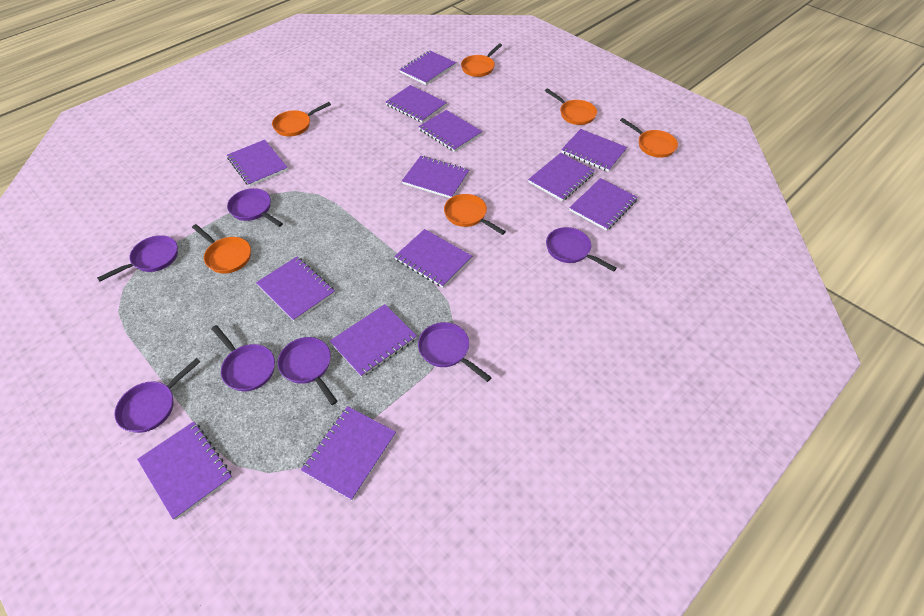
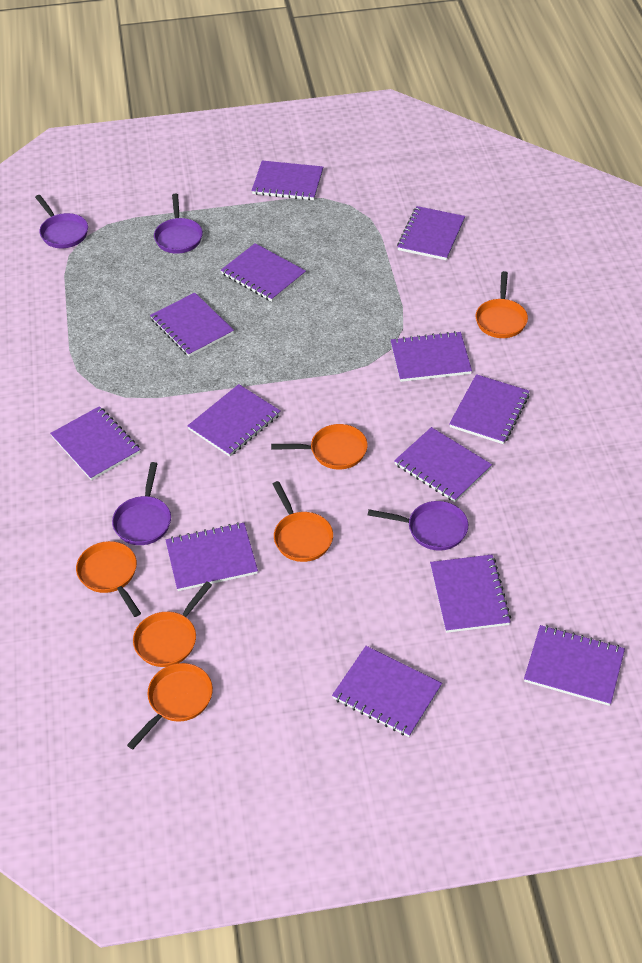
purple pan: [97,235,178,281] [114,358,201,433] [211,325,275,391] [227,188,283,227] [278,337,338,405] [418,322,492,382] [546,227,617,272] = 7 -> [35,195,88,248] [112,462,171,545] [154,194,203,254] [368,501,468,551] = 4

